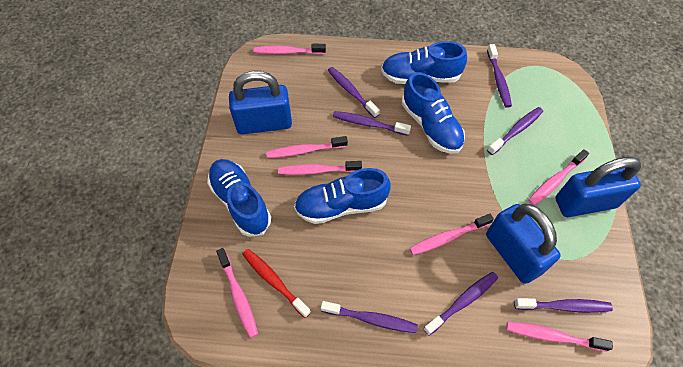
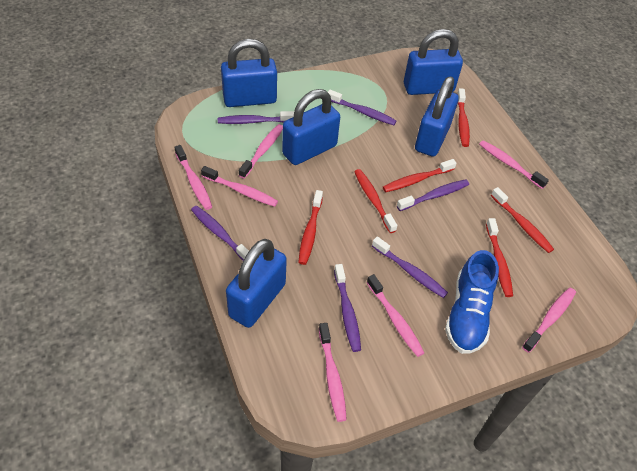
blue padlock: [229,71,292,134] [486,204,561,284] [556,157,641,217] = 3 -> [221,39,277,107] [226,239,287,328] [282,89,340,165] [404,29,463,95] [415,76,459,157] = 5
blue shoe: [207,159,271,237] [294,168,391,224] [381,41,467,84] [402,72,465,154] = 4 -> [445,250,499,354] = 1
purple toothbrush: [321,301,418,333] [328,67,380,118] [333,111,411,136] [423,272,498,335] [487,44,512,108] [487,107,543,155] [514,298,613,313] = 7 -> [191,206,249,260] [218,111,294,124] [328,90,397,125] [334,264,361,352] [372,236,448,298] [397,179,469,211] = 6
red toothbrush: [242,249,311,318] = 1 -> [298,190,323,265] [354,169,397,233] [383,159,457,192] [457,88,470,147] [486,218,513,297] [491,187,554,253] = 6

